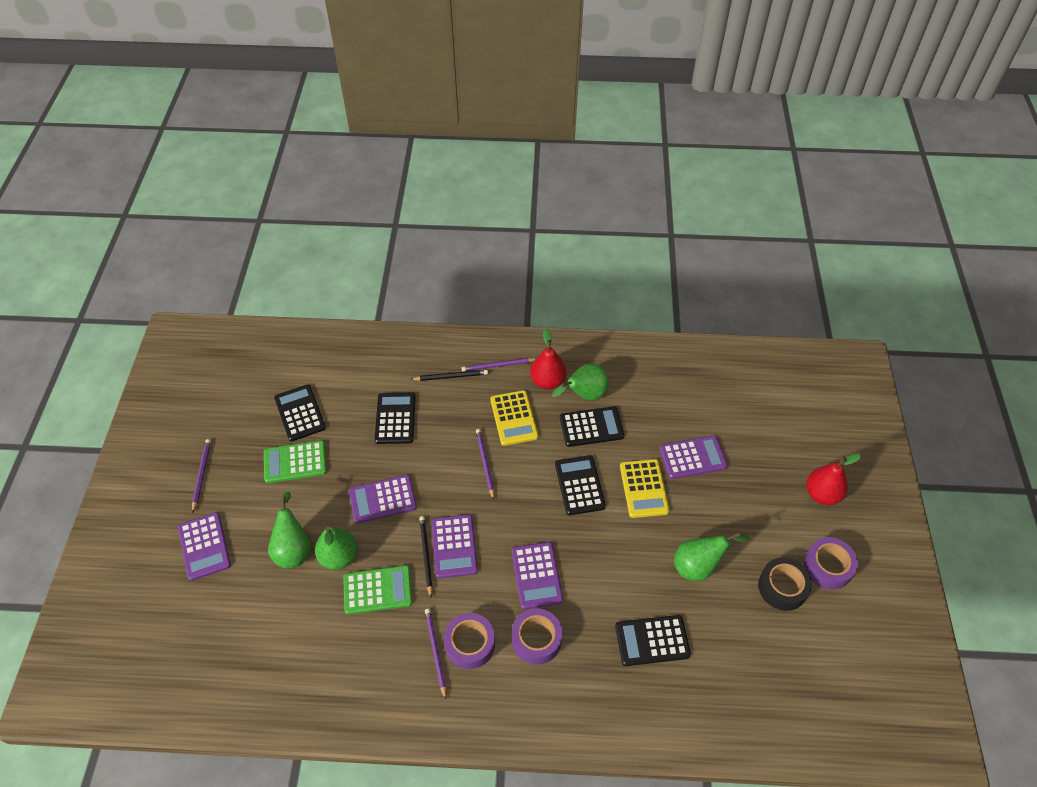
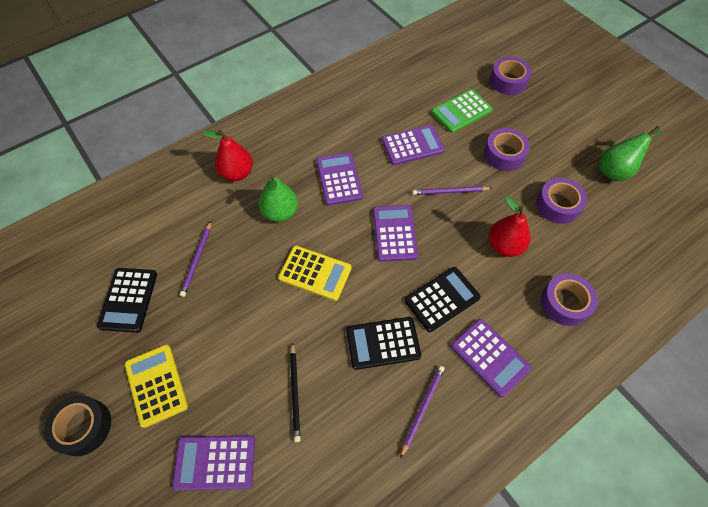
black calculator: [274,384,326,442] [375,393,416,444] [555,455,606,515] [560,406,624,447] [615,615,691,666] = 5 -> [97,268,157,333] [346,317,421,370] [405,267,481,332] = 3
black pencil: [411,370,488,381] [419,516,433,597] = 2 -> [290,342,301,442] = 1
green calculator: [264,440,327,483] [343,565,412,615] = 2 -> [431,89,493,133] = 1
green pear: [268,492,311,568] [315,527,357,570] [552,364,609,400] [674,532,749,581] = 4 -> [259,174,298,222] [599,126,662,181] = 2
purple pencil: [192,439,211,513] [425,609,446,700] [462,358,536,372] [476,429,494,500] = 4 -> [180,221,211,297] [400,366,445,458] [412,186,492,195] = 3
purple tape: [444,613,495,669] [512,608,562,664] [804,537,858,589] = 3 -> [484,128,530,171] [490,57,532,95] [536,178,587,224] [541,273,598,326] = 4

